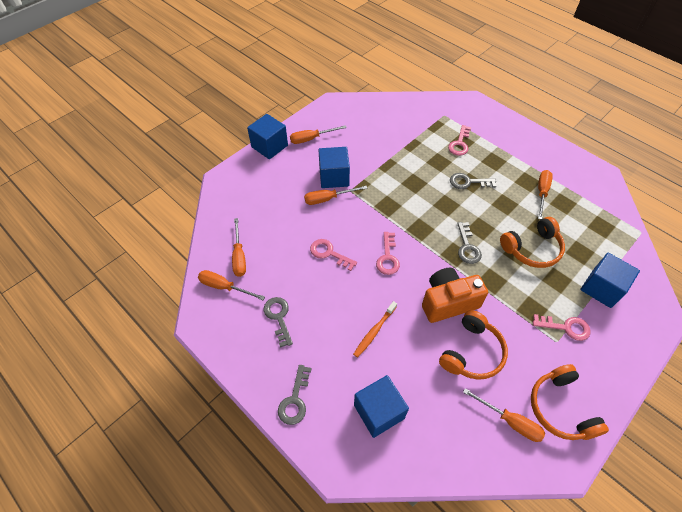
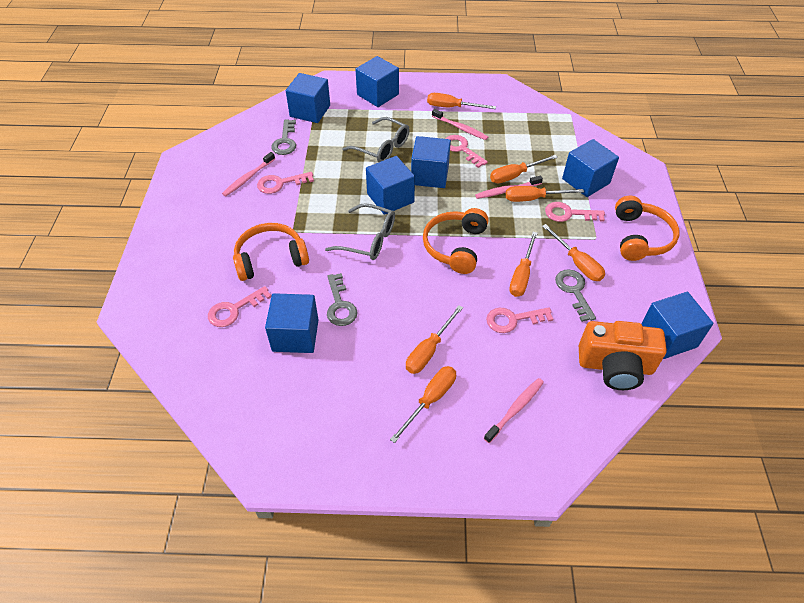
blue cube: [247,114,288,159] [319,147,350,188] [354,375,409,438] [580,253,640,308] = 4 -> [265,293,319,353] [286,73,330,123] [355,56,399,107] [366,156,415,215] [411,136,451,188] [562,139,619,197] [641,292,713,359] = 7
grey glasses: none = 0 -> [325,203,395,260] [342,117,410,162] = 2
grey key: [264,297,293,348] [278,365,312,425] [450,173,496,189] [457,222,482,264] = 4 -> [271,119,296,155] [327,273,357,326] [555,269,596,322] = 3
orange screwdriver: [198,270,265,300] [232,218,246,277] [290,125,347,144] [304,186,367,205] [463,388,545,442] [538,170,553,219] = 6 -> [390,366,456,443] [406,305,463,374] [427,93,496,109] [490,155,558,183] [506,186,584,202] [509,232,538,297] [542,224,605,281] = 7
orange toothbrush: [353,301,397,358] = 1 -> none = 0
pink key: [310,239,357,271] [376,232,400,275] [448,125,471,156] [533,314,591,341] = 4 -> [208,286,272,327] [257,172,314,194] [445,135,488,168] [486,307,553,333] [545,202,605,222] = 5
pink toothbrush: none = 0 -> [222,152,275,196] [432,109,488,140] [475,176,543,199] [484,378,544,443] = 4

